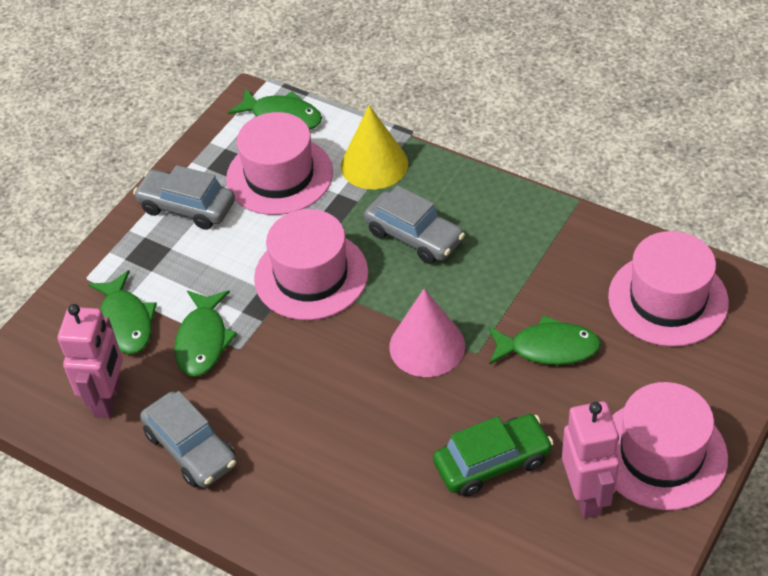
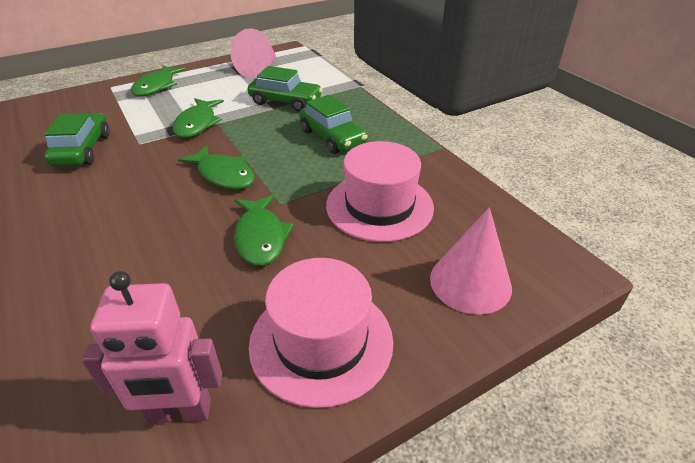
green car: [433,414,554,497] = 1 -> [44,113,110,166] [248,66,323,112] [299,95,368,154] = 3
grey car: [133,165,235,230] [140,391,237,488] [364,185,465,264] = 3 -> none = 0
pink cone: [389,289,465,377] = 1 -> [230,28,276,78] [430,207,512,315] = 2
pink hat: [226,112,333,215] [254,209,368,320] [608,231,729,347] [612,382,728,510] = 4 -> [249,258,393,408] [326,141,434,242] = 2
pink robot: [58,304,123,418] [562,401,619,518] = 2 -> [82,271,222,424] = 1
yellow cone: [341,105,408,189] = 1 -> none = 0

